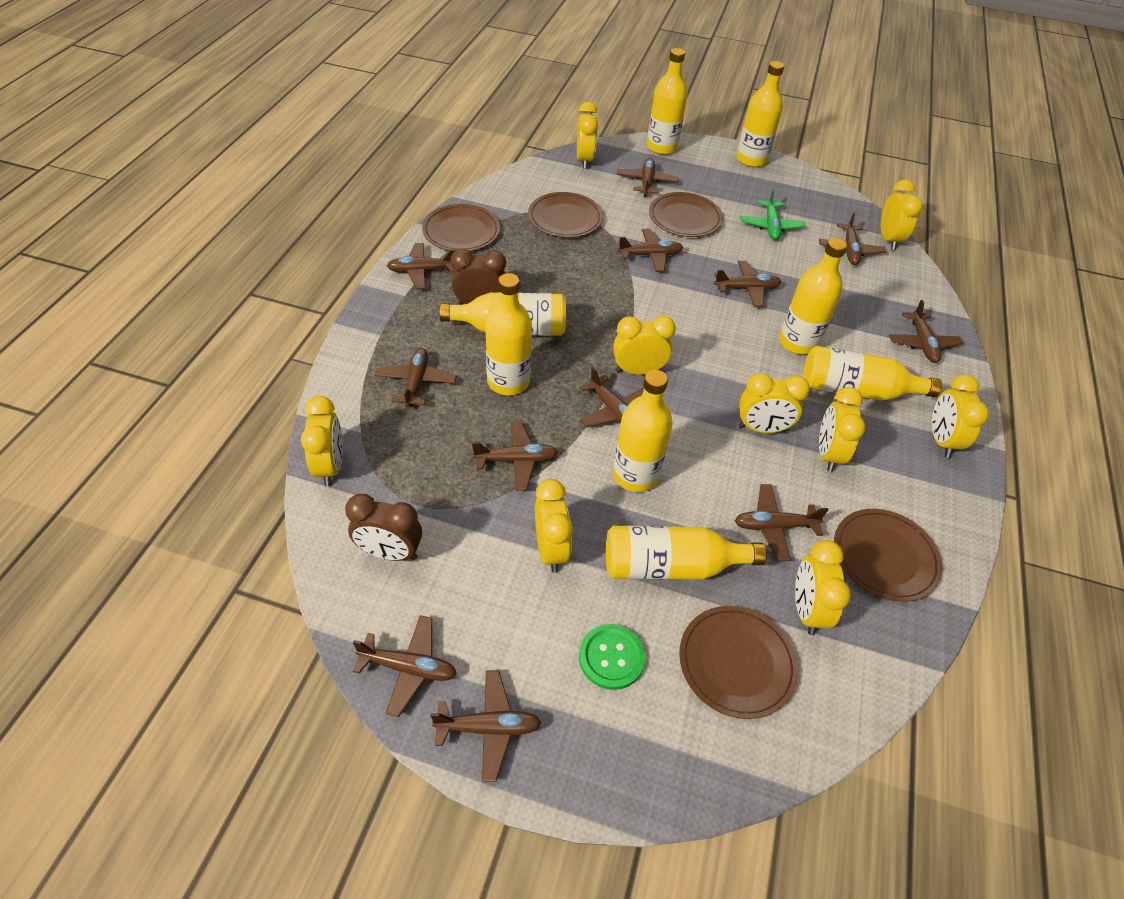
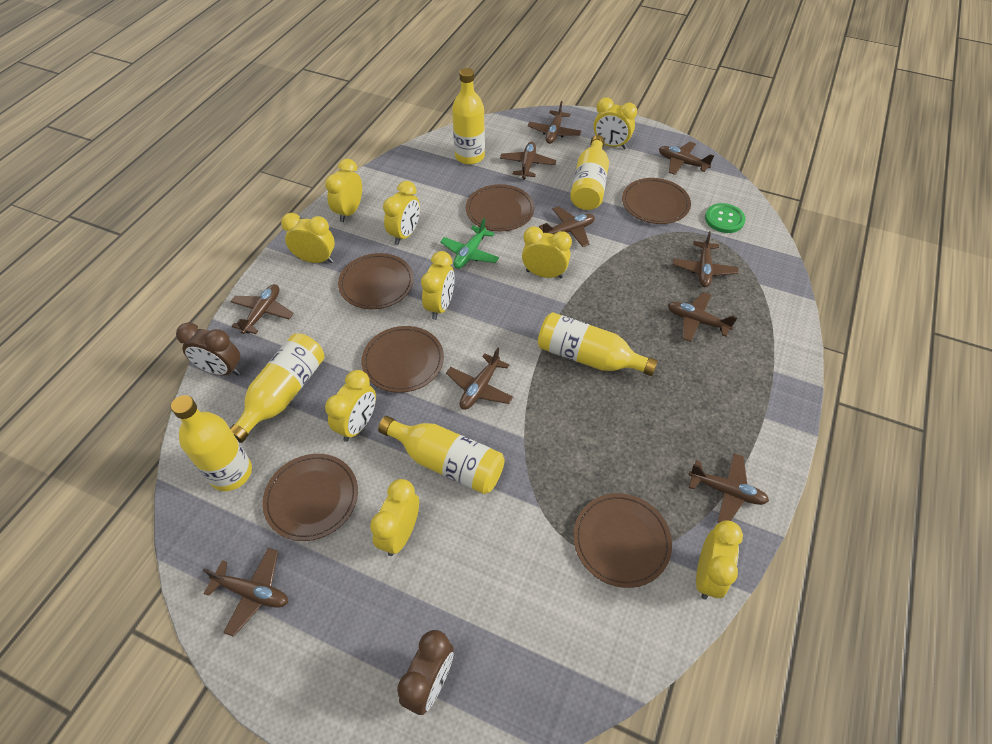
brown plane: [352,615,457,717] [375,348,457,408] [387,243,456,289] [430,671,542,782] [472,421,558,491] [580,367,644,427] [617,158,679,197] [618,228,683,272] [714,261,781,307] [735,484,828,561] [819,212,886,265] [889,300,963,363] = 12 -> [203,548,288,637] [230,284,294,334] [446,348,513,410] [500,142,556,180] [528,101,581,144] [539,206,595,247] [659,142,714,175] [668,292,737,342] [673,231,738,287] [688,453,769,523] = 10
brown plate: [422,204,500,251] [528,192,603,238] [649,192,723,237] [679,606,798,719] [834,509,942,602] = 5 -> [262,454,358,541] [338,253,414,309] [361,326,444,393] [466,184,534,232] [573,493,672,588] [622,178,691,224] = 6
yellow bottle: [439,292,566,336] [485,273,532,395] [606,525,767,580] [613,370,673,492] [647,48,688,155] [736,61,784,167] [779,238,847,354] [803,346,942,401] = 8 -> [171,395,252,491] [230,334,325,443] [378,416,505,494] [452,68,485,165] [538,312,658,376] [570,135,609,210] = 6

